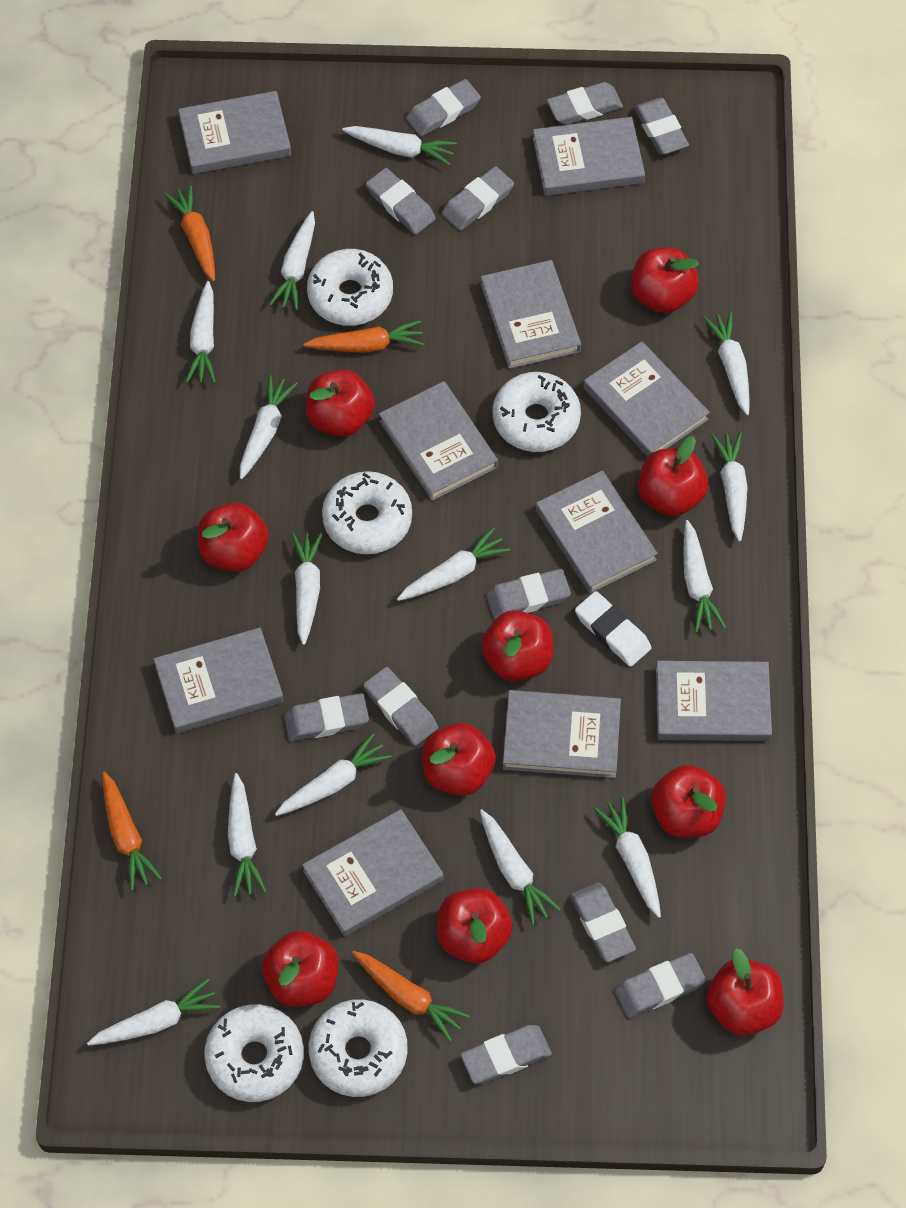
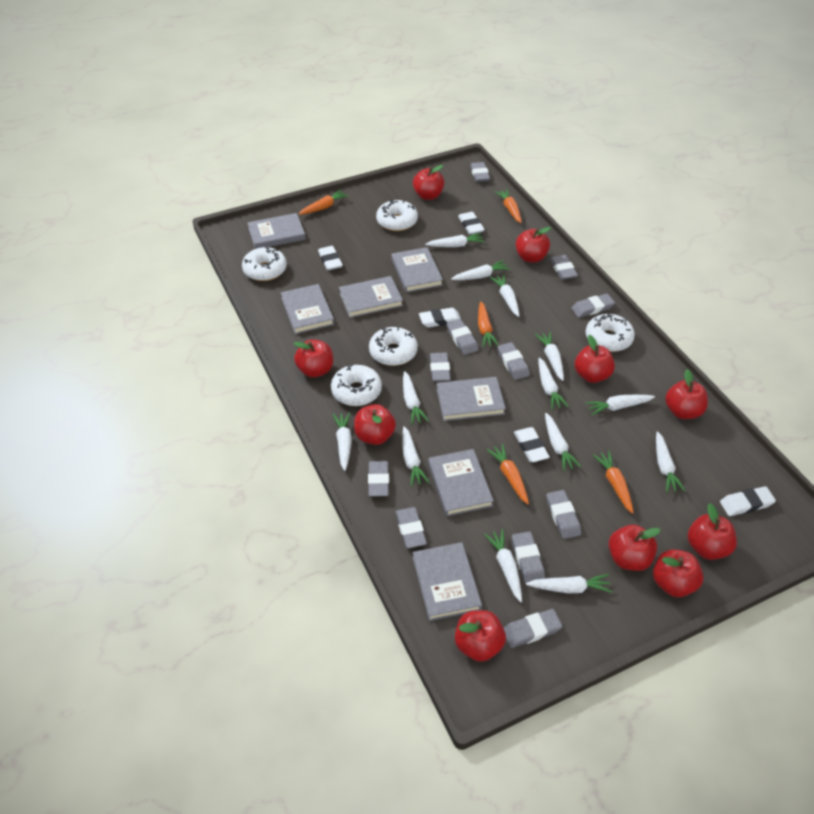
grey book: [154,628,284,733] [178,91,291,174] [302,809,444,936] [379,381,498,501] [481,260,581,369] [503,690,621,778] [533,117,645,196] [536,470,658,593] [583,341,710,457] [656,661,772,741] = 10 -> [247,213,306,249] [281,284,334,334] [339,276,403,318] [391,247,443,293] [413,542,482,621] [428,449,494,516] [436,377,506,421] = 7
orange carrot: [102,771,162,891] [164,185,215,282] [303,320,425,352] [352,951,470,1042] = 4 -> [299,190,349,215] [478,301,499,347] [486,444,529,504] [495,189,522,223] [593,451,634,514] = 5
white carrot: [87,978,221,1045] [186,281,216,383] [228,773,267,897] [240,375,298,479] [269,211,315,311] [275,733,392,816] [291,532,323,645] [342,126,457,165] [397,527,511,601] [480,809,561,925] [594,797,661,918] [683,520,726,633] [703,311,750,415] [711,432,748,542] = 14 -> [332,412,352,471] [402,426,430,486] [403,371,429,425] [425,233,485,247] [451,260,510,280] [484,529,522,602] [490,274,519,317] [526,574,612,593] [535,332,564,381] [539,358,569,410] [545,413,581,471] [585,395,655,415] [656,431,685,492] = 13
white eraser: [575,591,652,667] = 1 -> [318,246,343,270] [419,308,461,328] [458,212,485,235] [514,427,550,462] [720,486,776,516] = 5

